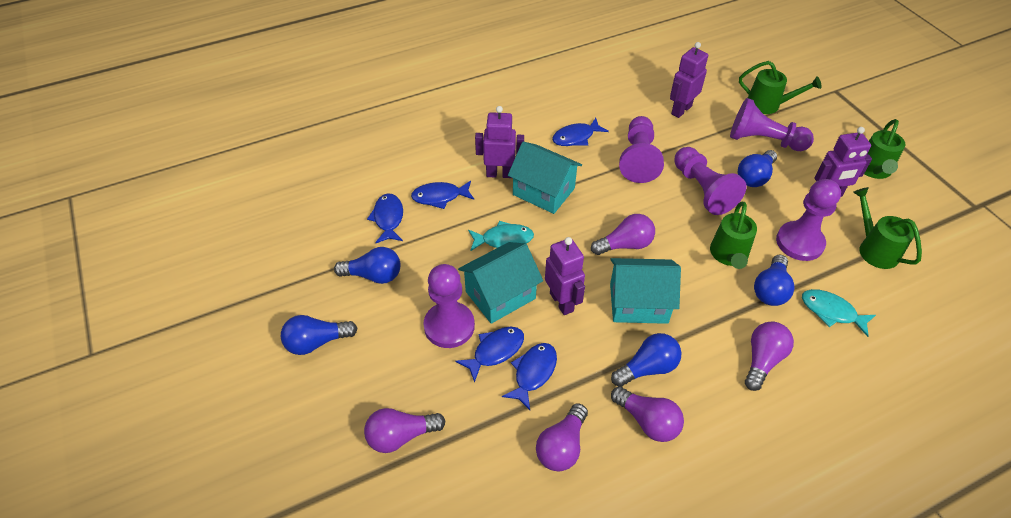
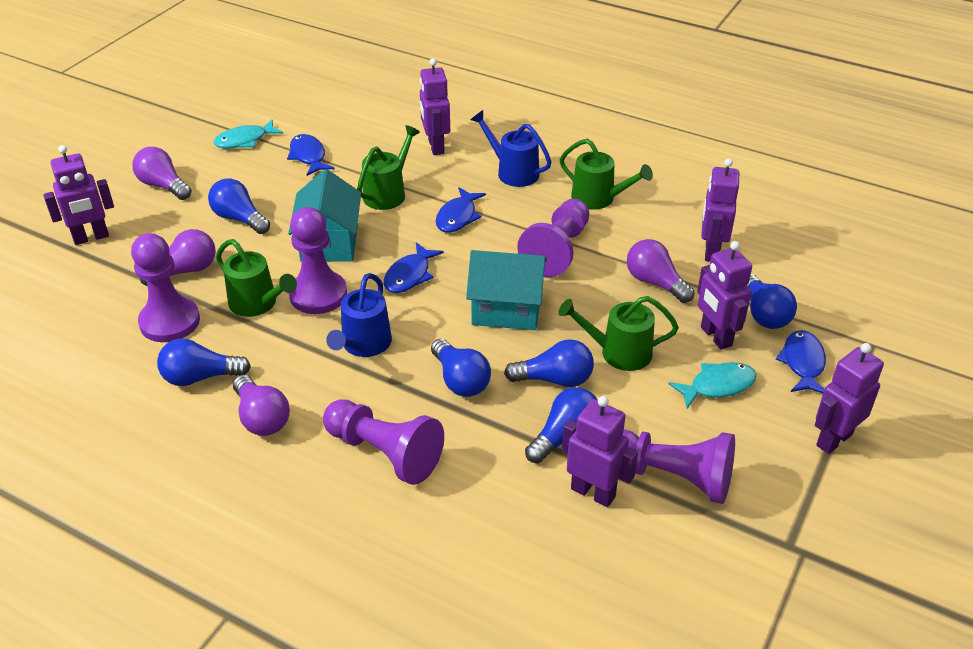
blue fish: [367,193,403,243] [411,181,474,209] [455,327,524,383] [502,343,557,410] [552,118,609,146] = 5 -> [287,134,335,176] [384,242,444,293] [436,187,486,233] [776,330,826,393] = 4
blue light bulb: [281,315,358,355] [334,247,400,284] [611,333,682,387] [738,150,777,187] [754,254,794,306] = 5 -> [157,339,251,386] [208,179,270,234] [431,339,491,397] [504,339,594,387] [525,387,598,463] [747,274,797,329] = 6
blue watering can: none = 0 -> [326,273,392,357] [471,110,552,187] = 2
purple light bulb: [364,408,445,453] [536,403,588,471] [591,214,655,255] [611,386,684,442] [745,322,794,391] = 5 -> [132,147,192,200] [140,229,216,286] [233,375,290,436] [627,239,695,303] = 4
purple robot: [475,106,524,178] [545,237,585,315] [670,42,708,118] [814,127,872,197] = 4 -> [43,145,114,245] [420,58,450,155] [562,396,638,507] [697,241,752,350] [701,158,739,261] [815,343,884,454] = 6
turquoise house: [458,242,543,324] [508,142,582,214] [610,258,681,324] = 3 -> [288,169,361,262] [466,250,547,330] = 2

